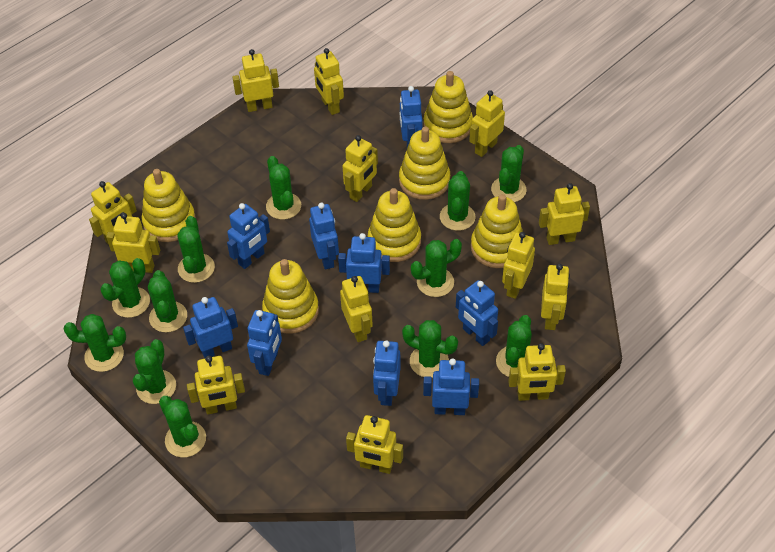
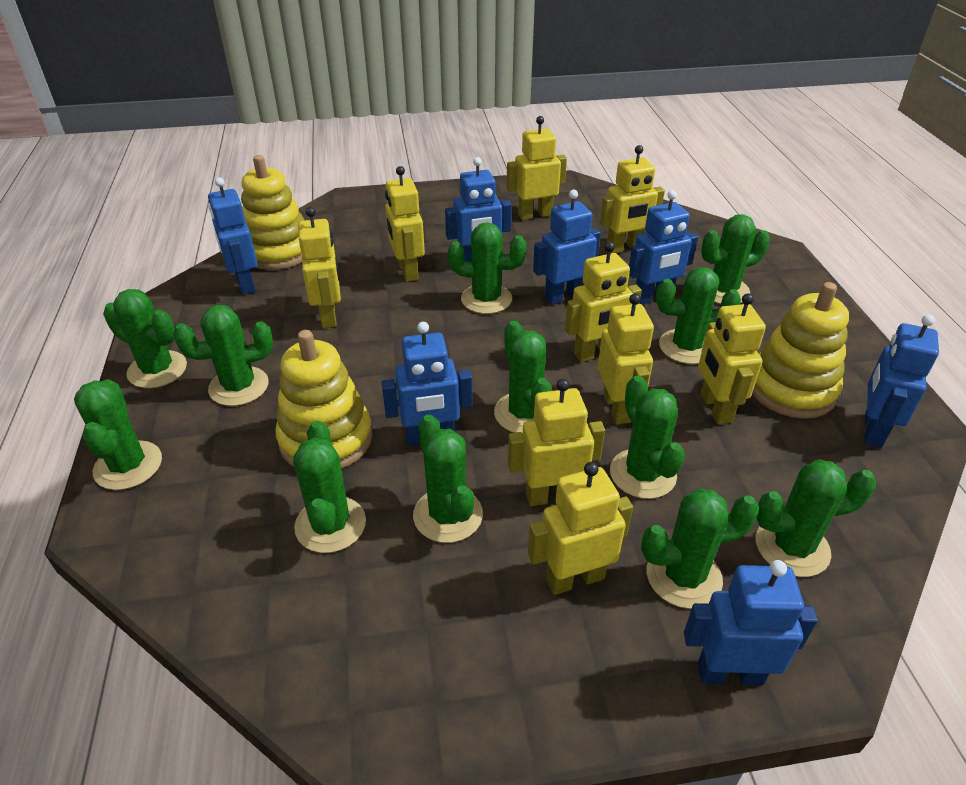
blue robot: [183,297,238,358] [227,203,270,269] [247,310,282,376] [309,203,339,269] [338,233,390,293] [373,340,401,406] [400,86,423,147] [423,358,479,415] [456,280,498,346] = 9 -> [208,177,258,294] [382,322,473,446] [445,157,512,262] [533,190,601,305] [629,190,698,305] [684,560,818,685] [864,314,939,447] = 7
yellow robot: [89,181,137,243] [106,213,160,273] [187,356,245,414] [232,49,279,112] [314,48,344,115] [340,276,373,342] [343,135,378,202] [346,415,403,474] [469,90,505,157] [502,232,535,299] [508,343,566,401] [539,183,590,245] [541,264,570,330] = 13 -> [298,207,341,328] [385,166,425,282] [507,116,567,220] [508,379,605,506] [528,462,633,595] [565,242,642,362] [598,293,654,424] [600,145,665,253] [698,293,766,424] = 9
yellow stacking toy: [141,169,196,242] [262,259,319,334] [368,188,421,262] [399,127,450,200] [423,71,473,143] [471,194,523,268] = 6 -> [241,155,305,270] [276,330,373,469] [752,282,849,419] = 3

